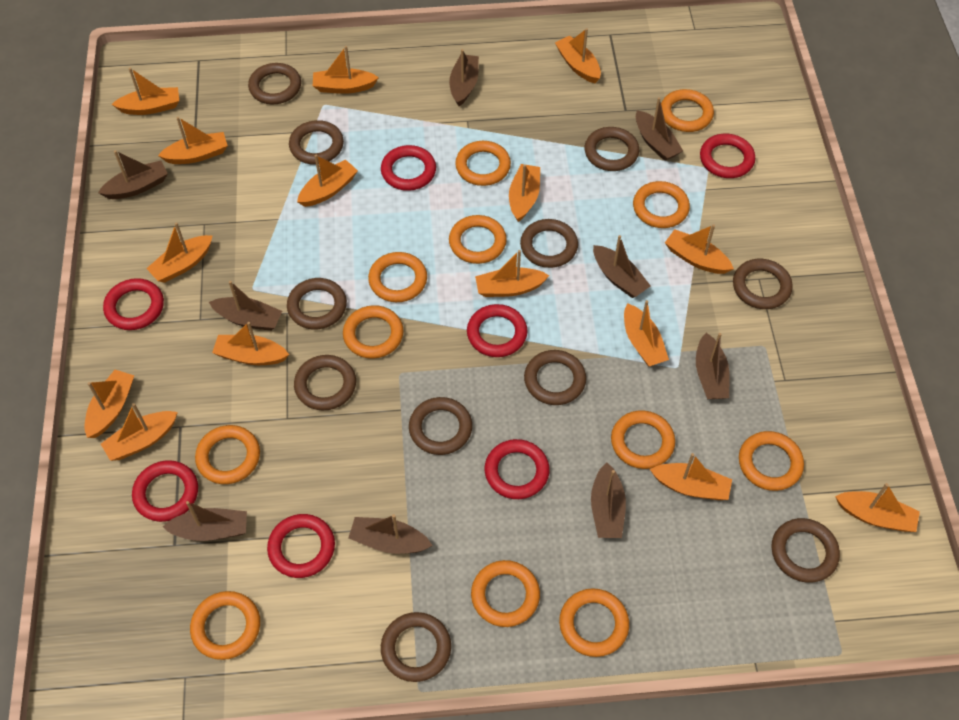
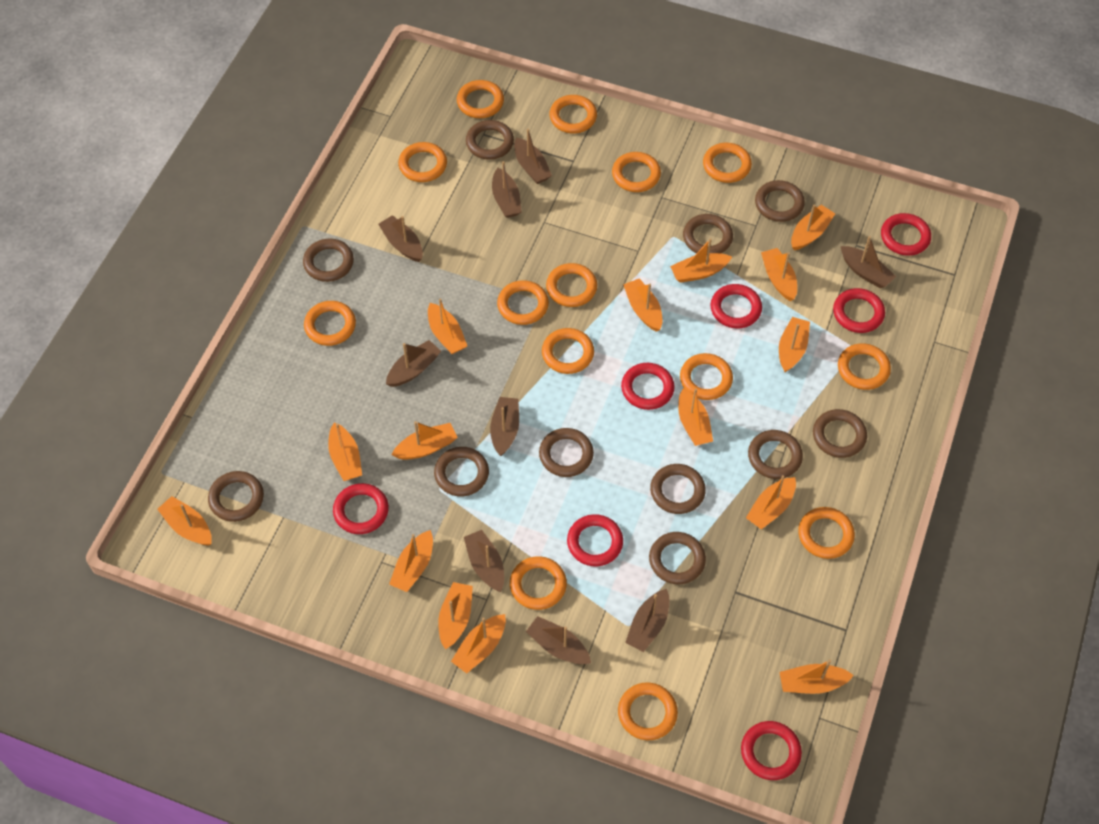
orange ring: [190,591,260,660] [195,425,260,484] [343,305,404,359] [368,252,427,302] [449,215,507,264] [455,141,511,186] [471,560,540,627] [559,588,629,657] [611,410,675,469] [633,181,690,228] [661,89,714,132] [739,431,804,491] = 12 -> [304,301,356,346] [398,142,447,182] [457,80,504,118] [497,280,549,325] [510,556,567,610] [542,328,594,374] [546,263,597,307] [549,95,597,133] [612,152,661,192] [618,683,678,740] [680,353,733,400] [703,143,752,183] [798,507,855,559] [838,343,891,390] = 14

